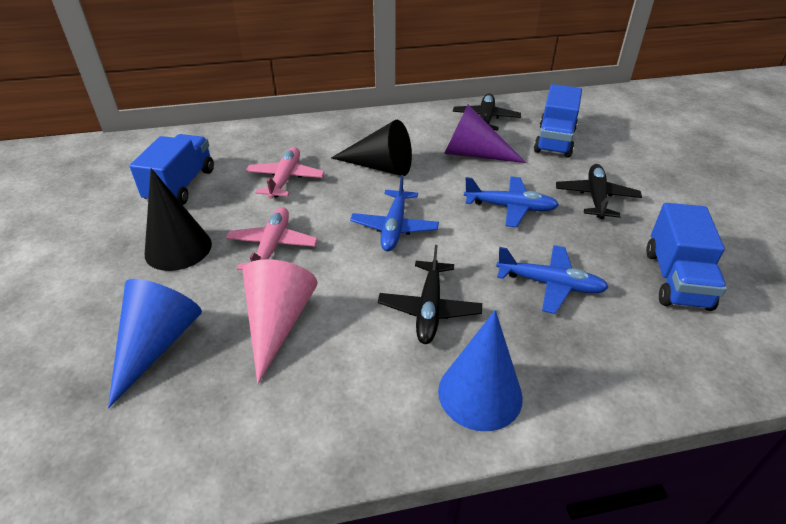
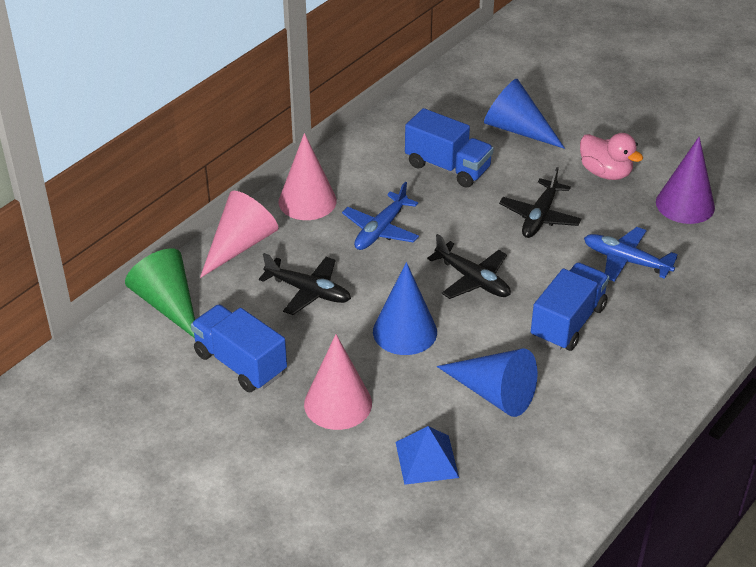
black cone: [145,168,212,271] [331,120,412,176] = 2 -> none = 0
blue cone: [108,279,202,408] [438,310,523,431] = 2 -> [373,262,437,355] [437,349,537,417] [484,78,565,149] = 3
blue plane: [350,175,439,251] [464,177,559,228] [496,245,609,314] = 3 -> [342,182,419,250] [584,227,678,282] = 2
blue pyramid: none = 0 -> [396,426,459,485] = 1
green cone: none = 0 -> [125,248,195,338] = 1
pink cone: [243,259,318,384] = 1 -> [200,191,278,278] [279,133,337,220] [304,334,372,430] = 3
pink duck: none = 0 -> [580,133,643,180] = 1
pink plane: [226,207,318,270] [246,147,325,199] = 2 -> none = 0

